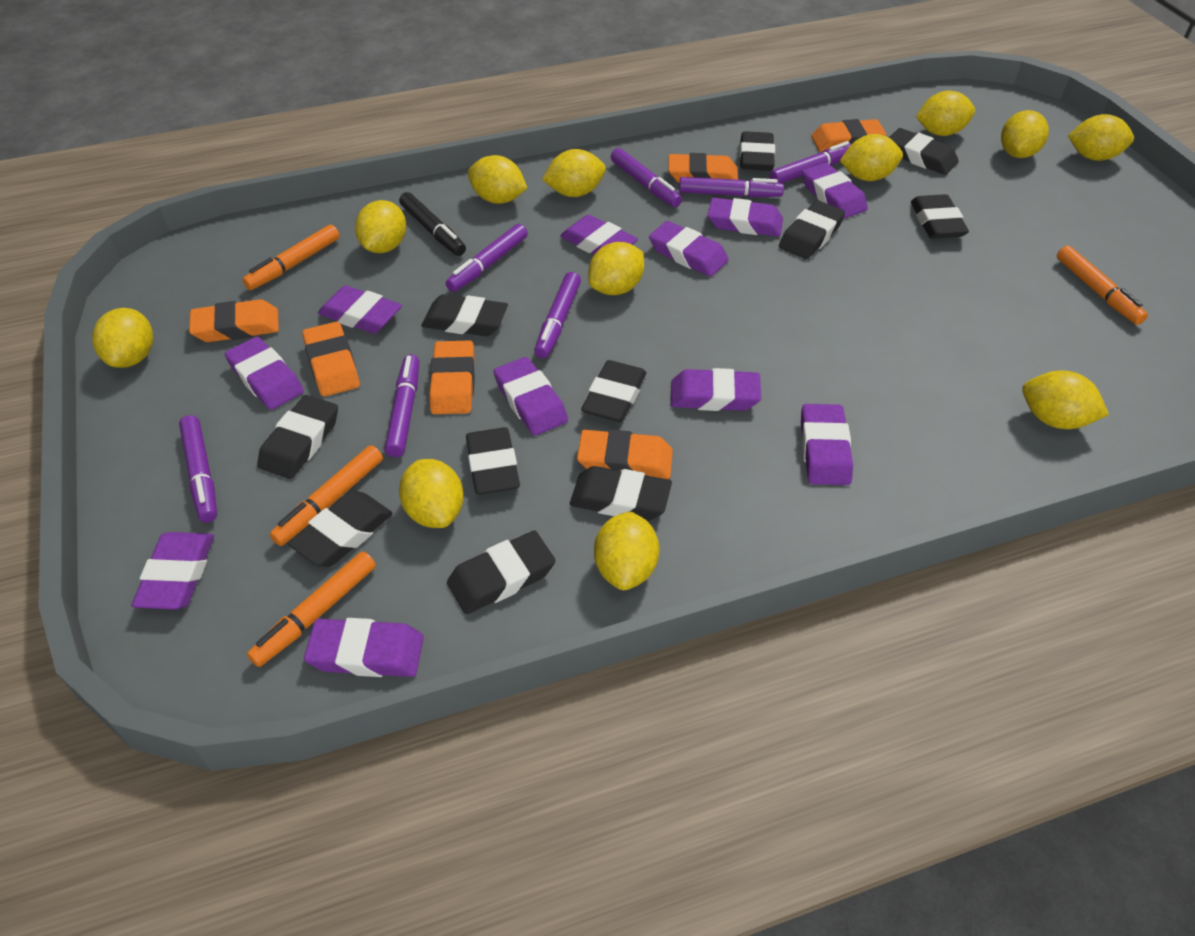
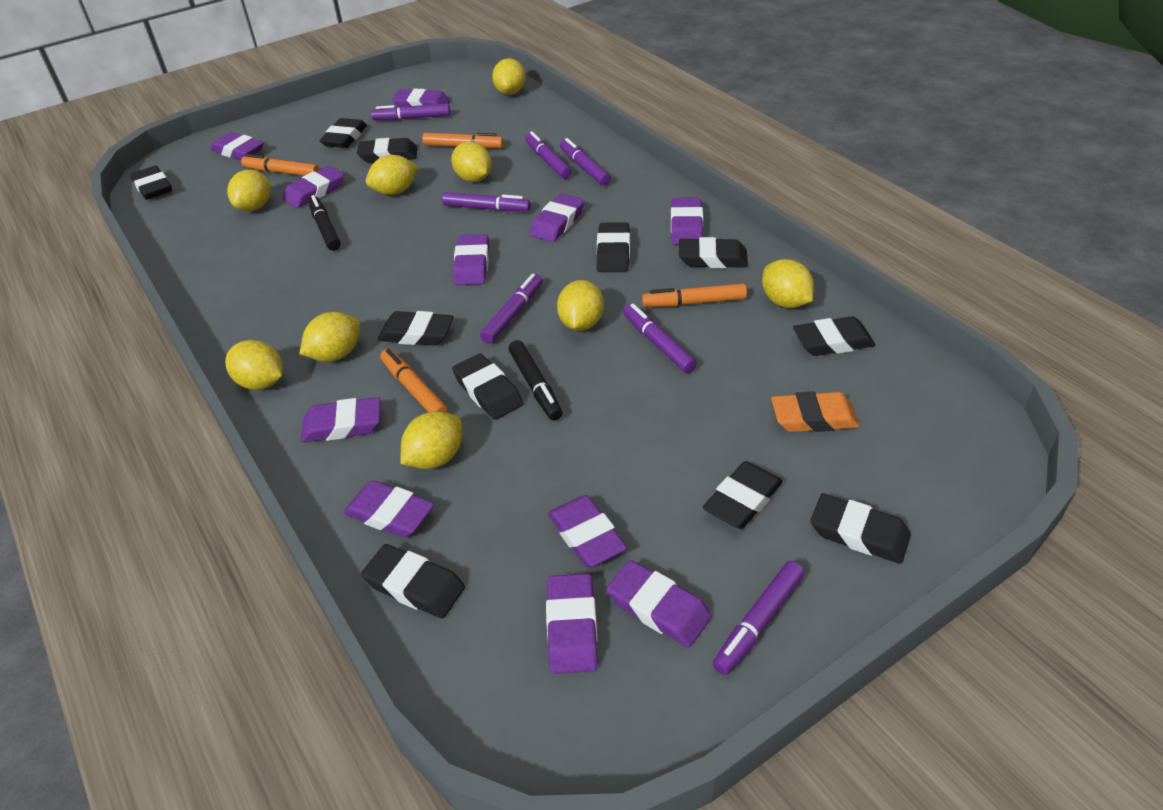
black marker: [399,192,466,256] = 1 -> [308,195,341,251] [509,340,562,420] = 2
orange eraser: [189,299,279,342] [302,322,360,397] [429,341,475,414] [577,429,673,479] [668,153,738,183] [811,119,887,152] = 6 -> [771,391,860,432] = 1
yellow lemon: [92,308,153,368] [355,200,406,253] [399,459,464,528] [468,155,527,204] [542,149,606,197] [588,242,644,295] [594,511,659,590] [840,134,903,181] [916,91,975,136] [1001,110,1049,158] [1022,371,1109,429] [1068,114,1134,161] = 12 -> [225,340,283,390] [227,169,270,211] [299,312,360,362] [366,155,418,195] [400,411,462,469] [451,141,492,182] [492,58,526,95] [557,280,604,331] [762,259,814,308] = 9

